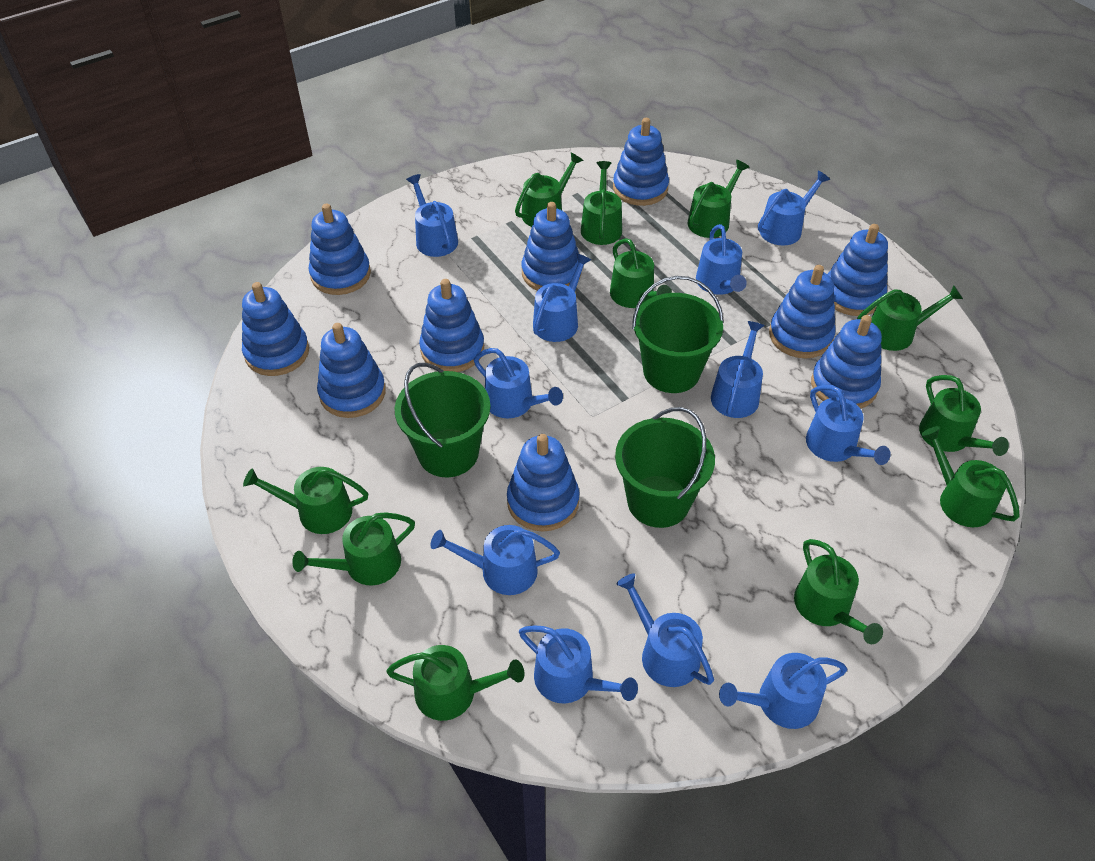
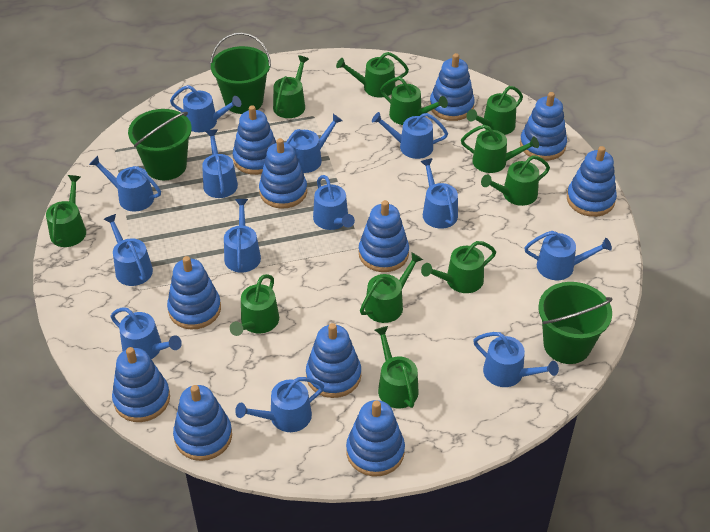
blue stacking toy: [242,282,309,376] [308,203,371,295] [317,323,386,418] [419,279,484,372] [507,434,579,532] [522,202,581,291] [613,118,669,206] [769,265,836,358] [811,315,882,409] [827,224,888,316] = 10 -> [112,347,170,422] [167,256,221,330] [173,385,232,461] [233,105,276,175] [259,138,307,209] [306,323,361,398] [346,400,405,476] [359,200,409,272] [430,53,475,121] [520,92,567,161] [567,146,617,217] = 11
blue watering can: [406,174,458,257] [431,525,560,595] [474,348,563,418] [519,625,638,703] [533,253,591,342] [617,573,714,687] [696,224,747,295] [711,321,765,418] [719,653,847,729] [758,170,830,246] [806,385,891,465] = 11 -> [89,156,161,212] [104,214,153,286] [111,307,182,359] [170,85,241,132] [202,129,238,198] [224,199,261,273] [235,377,324,432] [286,114,343,173] [313,175,355,230] [372,112,448,159] [420,158,458,229] [473,332,559,387] [524,231,612,280] = 13

